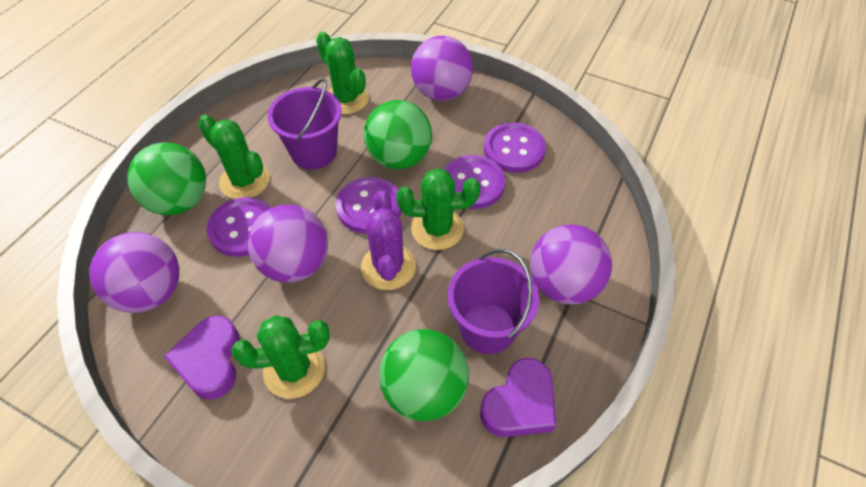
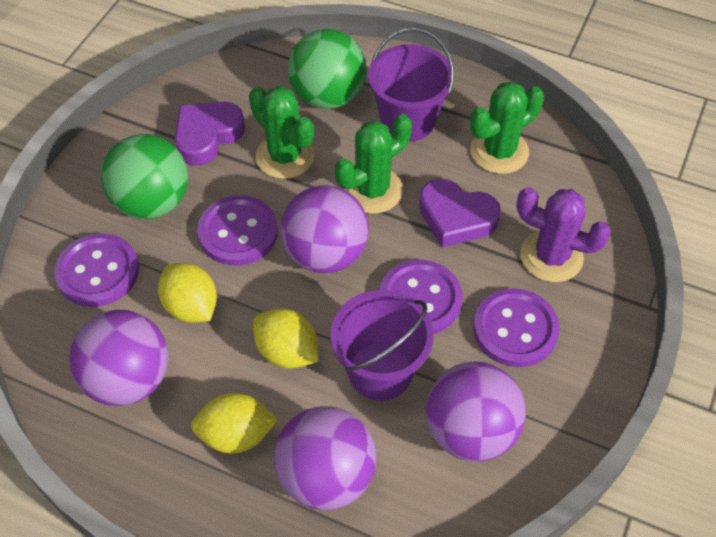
green ball: [127,143,206,215] [364,100,432,169] [379,329,469,421] = 3 -> [101,134,188,219] [288,29,366,109] = 2
green cactus: [198,115,270,199] [232,315,330,399] [316,32,369,114] [397,168,480,250] = 4 -> [249,86,314,179] [335,114,412,214] [470,82,544,174] = 3
yellow lemon: none = 0 -> [158,263,217,323] [191,393,278,454] [253,308,319,368] = 3

